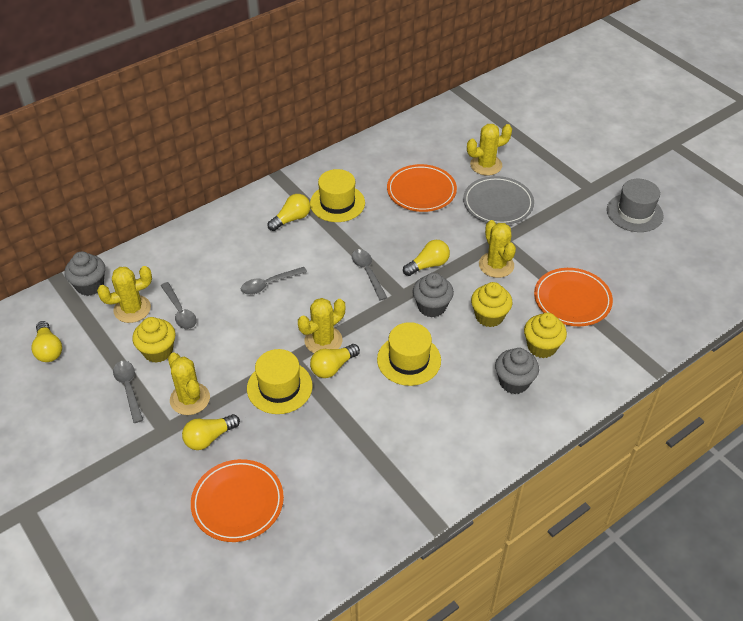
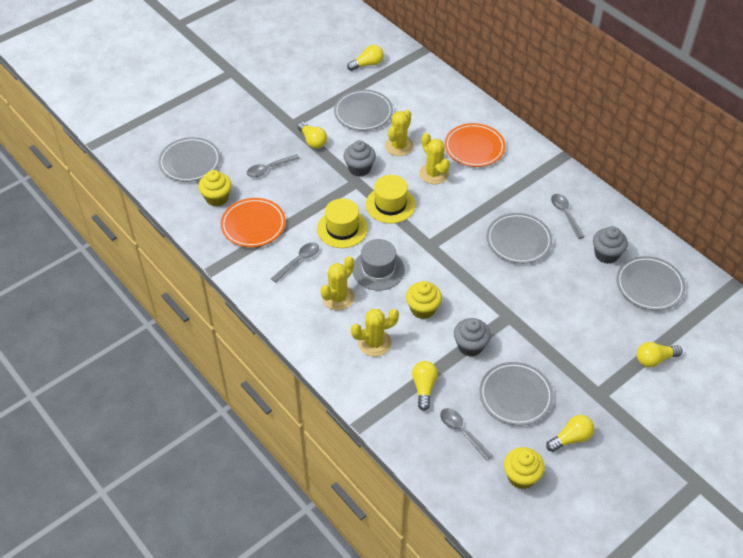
grey plate: [463,176,534,225] = 1 -> [159,137,221,182] [334,89,393,131] [479,362,553,426] [487,213,553,264] [616,256,686,311] = 5
orange plate: [191,459,284,542] [387,164,457,212] [534,268,613,326] = 3 -> [221,198,286,247] [445,123,506,167] = 2
yellow cactus: [97,266,152,323] [168,353,210,415] [298,298,345,353] [467,124,512,175] [479,220,516,278] = 5 -> [320,256,355,310] [351,309,399,357] [385,110,414,156] [419,133,450,184] = 4
yellow hat: [247,349,313,414] [310,169,365,222] [377,322,441,386] = 3 -> [317,198,368,248] [366,175,416,223] = 2

